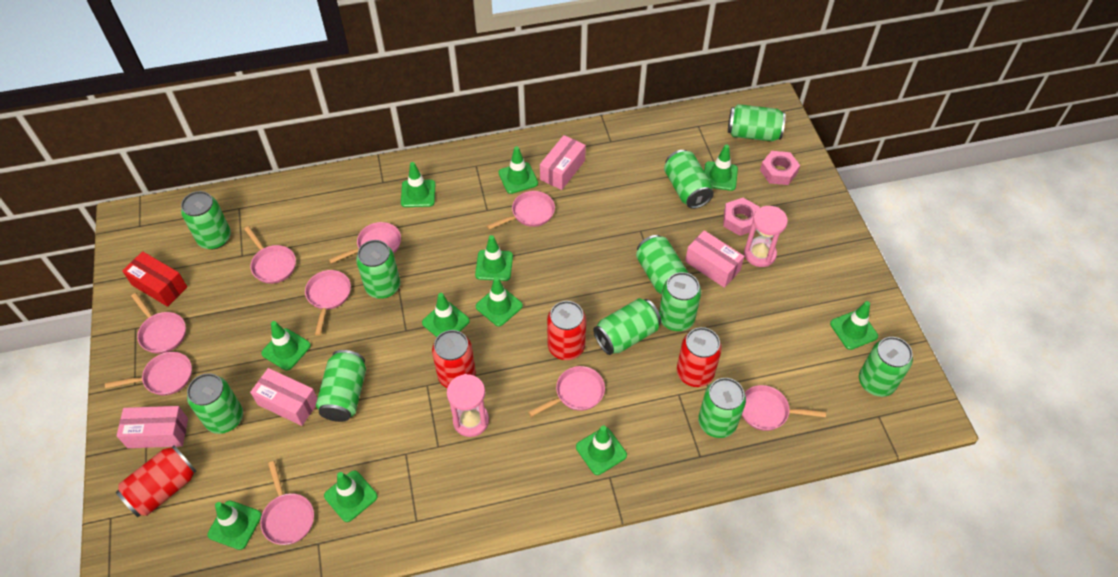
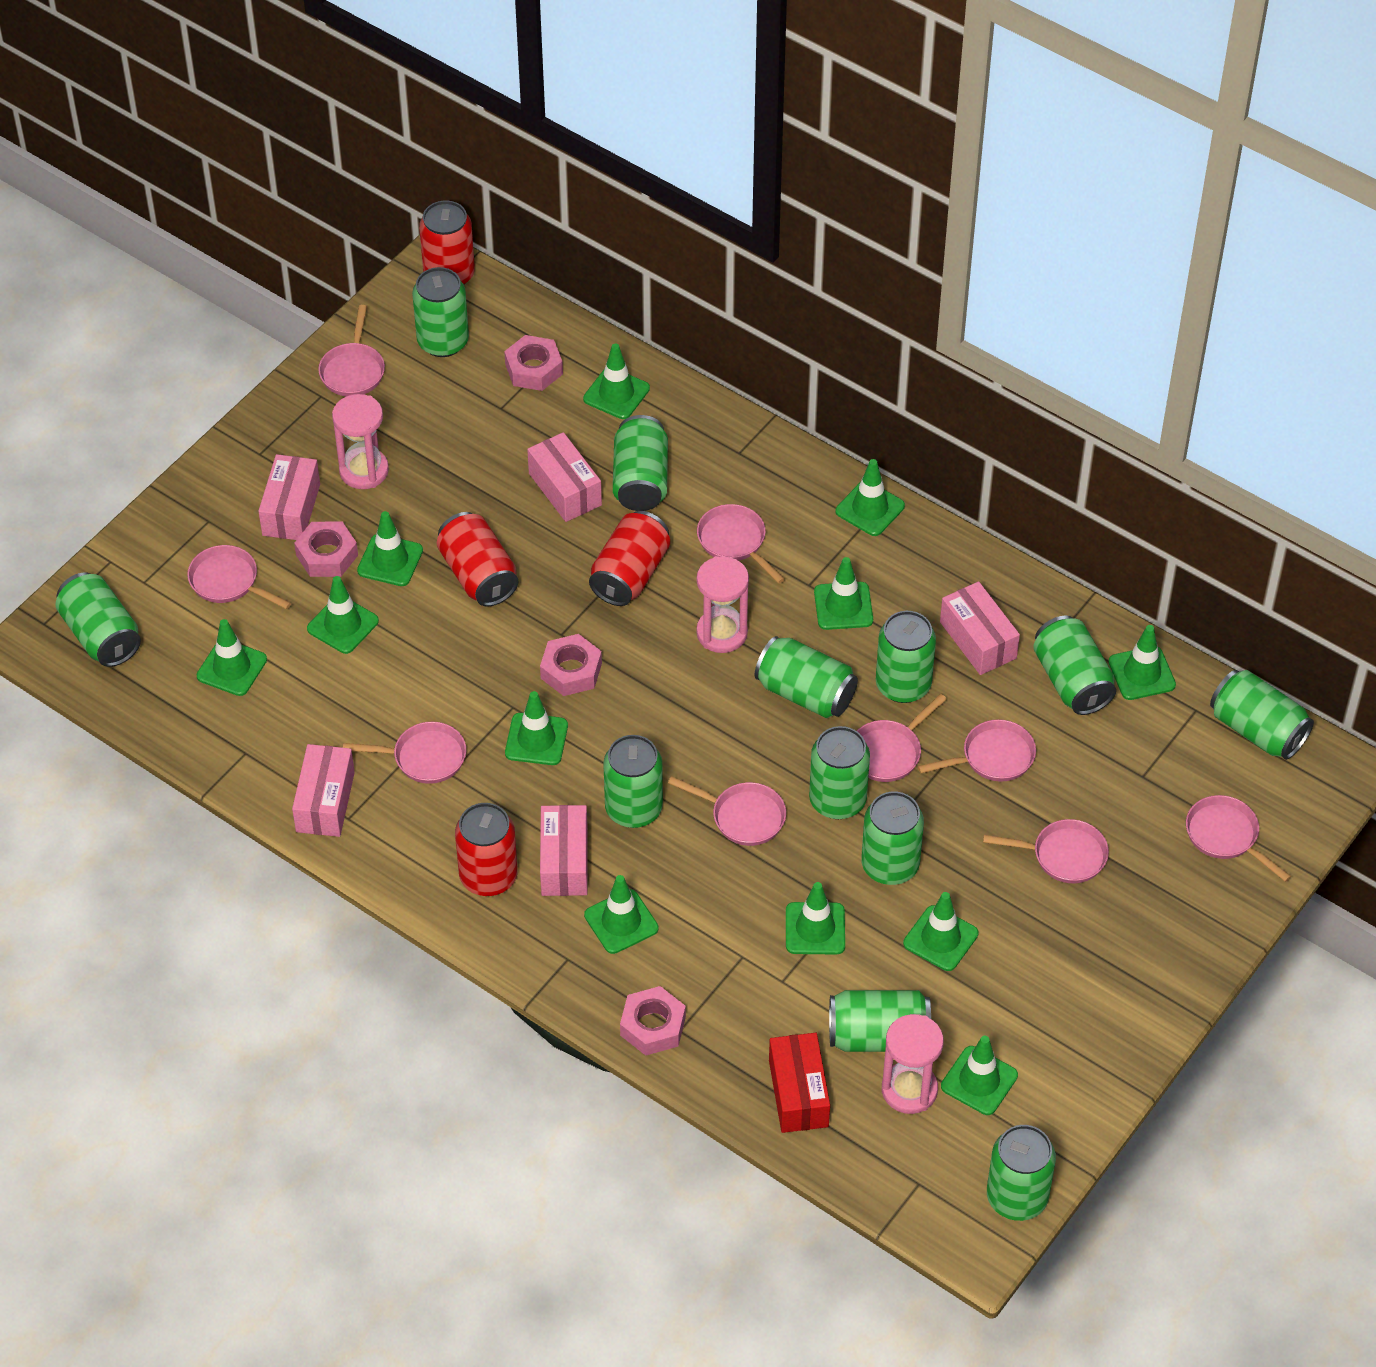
green can: [181,191,231,249] [187,373,243,434] [316,350,366,422] [356,240,400,299] [593,298,661,355] [636,235,688,294] [659,272,701,331] [664,150,714,209] [698,378,746,438] [728,104,786,141] [859,337,913,397] = 11 -> [55,572,141,667] [412,267,469,357] [603,735,663,828] [613,415,668,511] [755,636,858,718] [809,726,870,819] [829,990,931,1052] [861,792,924,885] [876,611,936,703] [987,1125,1056,1221] [1033,616,1116,715] [1210,670,1314,760] = 12
green traffic cone: [207,501,262,550] [261,321,311,371] [324,470,378,522] [401,162,435,207] [422,293,470,337] [475,235,513,281] [476,277,523,326] [499,146,538,194] [576,425,627,475] [704,144,738,191] [830,301,878,350] = 11 -> [196,619,267,696] [307,576,379,654] [357,511,423,586] [505,691,568,765] [583,344,650,419] [584,875,659,954] [786,882,845,954] [814,557,873,630] [836,459,905,536] [903,892,979,971] [941,1036,1018,1115] [1108,625,1176,700] = 12
pink box: [116,406,188,448] [250,368,317,426] [540,135,586,190] [685,230,744,288] = 4 -> [258,454,320,540] [292,744,355,837] [527,432,602,522] [540,805,588,896] [940,581,1020,675] = 5
pink hourglass: [447,374,489,437] [744,206,788,267] = 2 -> [332,394,389,489] [696,556,749,653] [882,1014,944,1114] = 3
pink nut: [723,198,760,236] [760,151,800,185] = 2 -> [294,522,358,577] [504,335,563,391] [540,634,602,696] [620,986,686,1056] = 4

